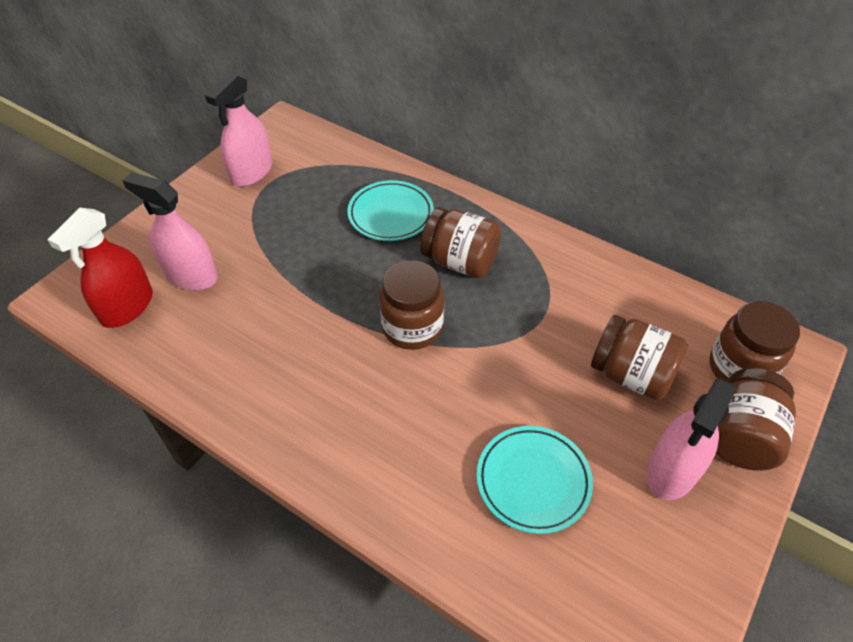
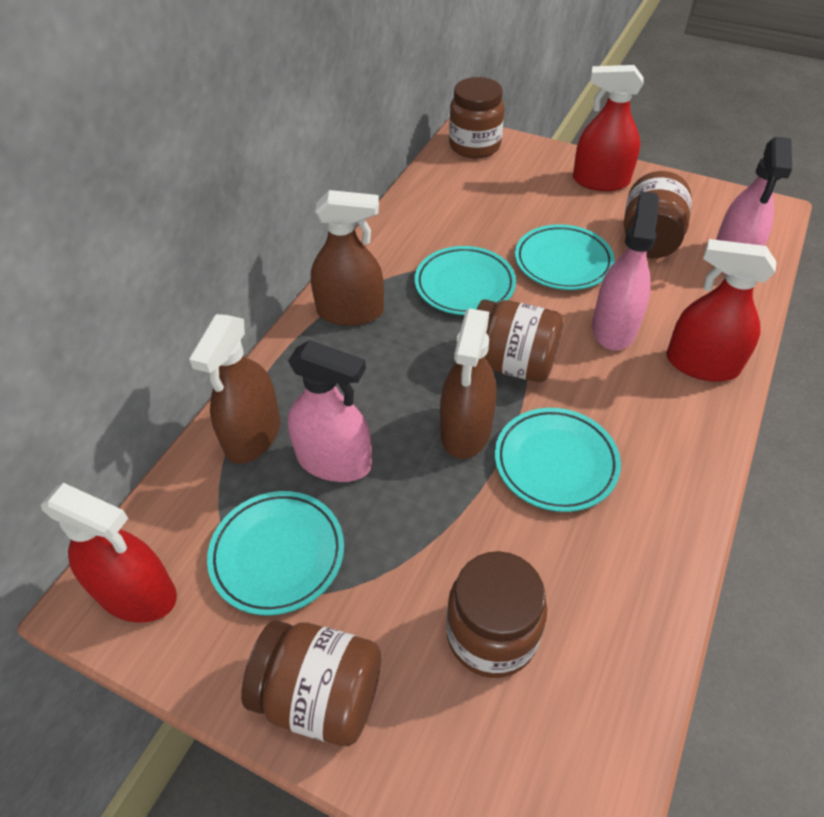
brown spray bottle: none = 0 -> [189,314,280,464] [311,190,384,326] [440,308,497,459] = 3
red spray bottle: [47,208,153,328] = 1 -> [41,483,177,623] [573,65,644,191] [667,239,777,382] = 3
turquoise plate: [347,180,434,241] [477,426,593,534] = 2 -> [207,491,344,616] [415,246,516,315] [495,408,621,512] [515,224,615,290] = 4

